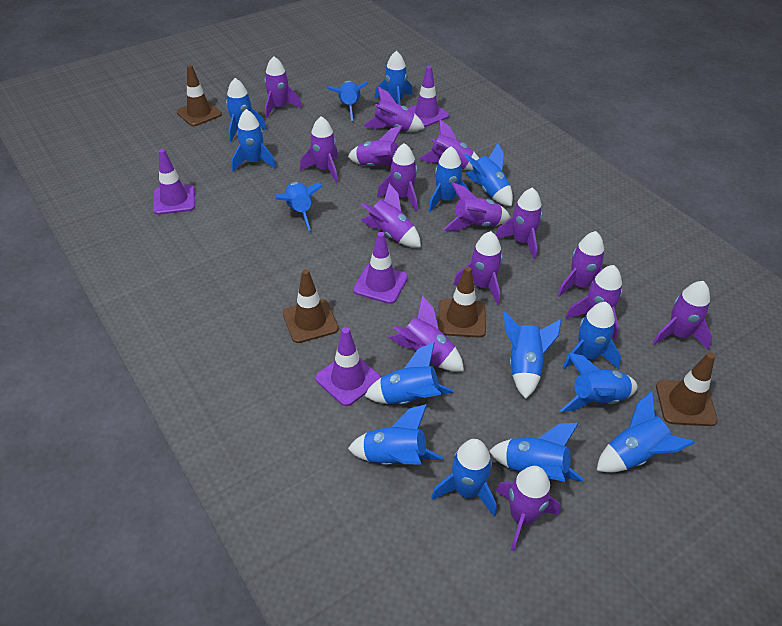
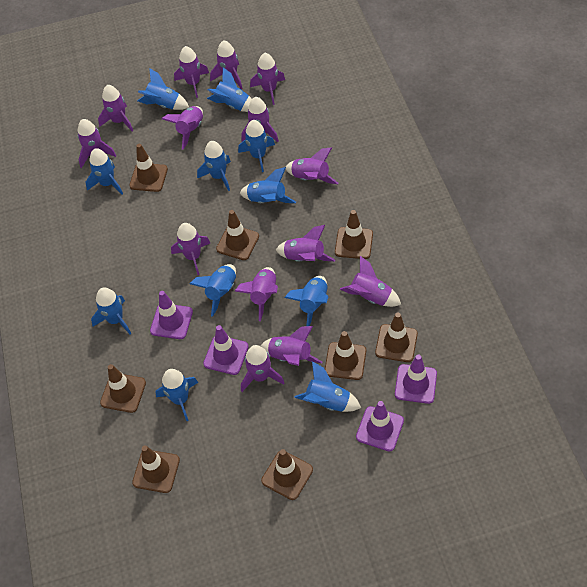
blue rocket: [226,78,267,142] [232,109,276,171] [276,182,323,231] [327,81,368,121] [348,404,443,465] [365,342,453,404] [375,51,413,105] [428,146,471,212] [431,439,497,517] [464,143,513,206] [489,423,584,482] [504,312,561,399] [560,353,637,412] [563,302,621,369] [596,391,695,473] = 15 -> [86,148,123,195] [91,287,131,334] [138,68,189,110] [156,369,198,421] [189,264,236,317] [197,141,231,191] [207,67,252,112] [238,120,275,172] [240,167,296,203] [285,276,328,326] [294,361,361,412] = 11
brown traffic cone: [177,65,222,126] [283,269,339,343] [438,267,486,338] [656,352,718,426] = 4 -> [100,364,146,413] [129,144,168,192] [132,445,180,493] [216,210,259,260] [261,449,313,500] [325,331,366,380] [335,210,373,259] [375,313,418,362] = 8
purple rocket: [264,56,302,118] [300,116,338,183] [348,125,403,167] [361,183,421,247] [363,87,425,131] [377,143,417,211] [389,296,464,372] [419,119,479,170] [444,182,511,231] [454,231,503,305] [496,187,543,260] [496,466,561,551] [557,231,604,297] [566,265,622,340] [653,281,712,350] = 15 -> [78,119,116,168] [98,85,133,131] [162,106,203,150] [171,223,210,275] [174,46,209,98] [210,41,243,89] [235,267,278,321] [241,97,279,142] [241,345,284,392] [250,53,285,105] [261,326,322,366] [276,225,335,262] [286,147,339,184] [340,256,401,307] = 14

